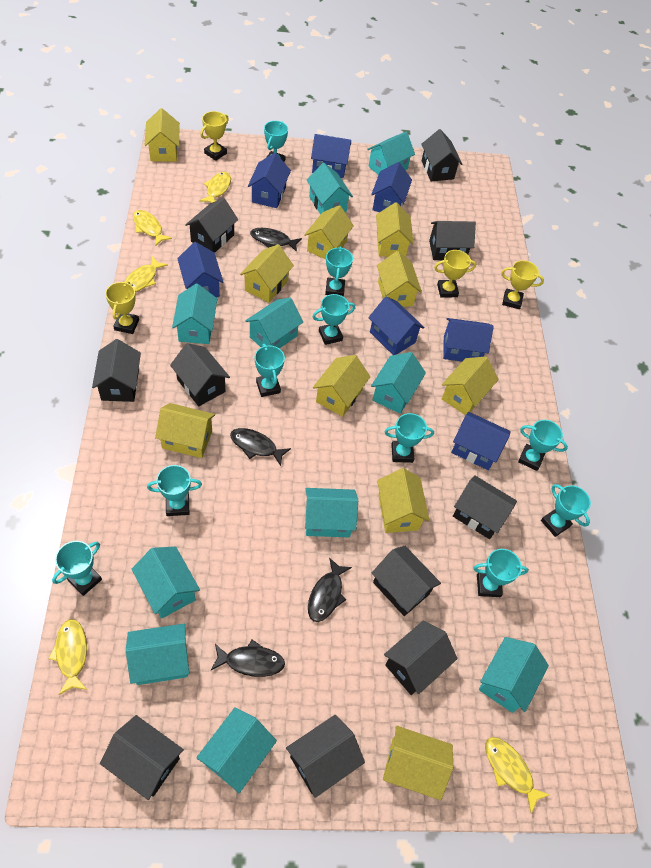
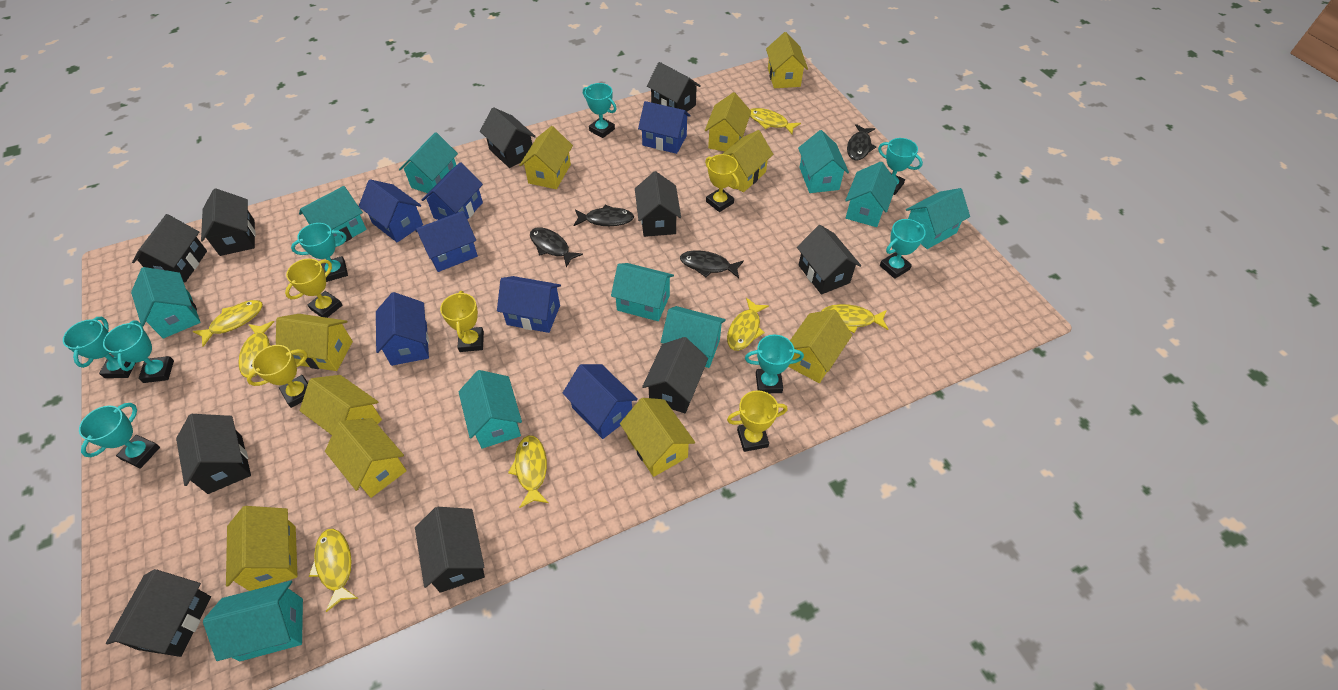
turquoise trophy: [52,541,102,596] [147,465,202,516] [255,344,285,397] [264,121,288,162] [312,294,355,345] [325,247,353,297] [384,413,434,463] [473,549,529,597] [518,420,568,471] [541,484,591,537] = 10 -> [63,317,133,378] [79,403,160,469] [103,320,174,383] [291,223,348,282] [583,83,617,138] [745,335,804,393] [878,138,923,195] [880,219,926,279] = 8
yellow fish: [49,619,87,695] [124,256,168,292] [133,210,172,246] [199,172,231,203] [485,737,550,814] = 5 -> [192,300,263,347] [238,321,274,378] [309,529,358,612] [508,435,548,508] [727,298,769,351] [750,108,801,134] [822,304,888,333] = 7
yellow trophy: [105,281,139,334] [200,111,229,161] [434,250,476,298] [501,260,544,309] = 4 -> [247,345,308,408] [285,259,342,318] [440,291,484,352] [705,154,739,212] [727,390,787,452] = 5

